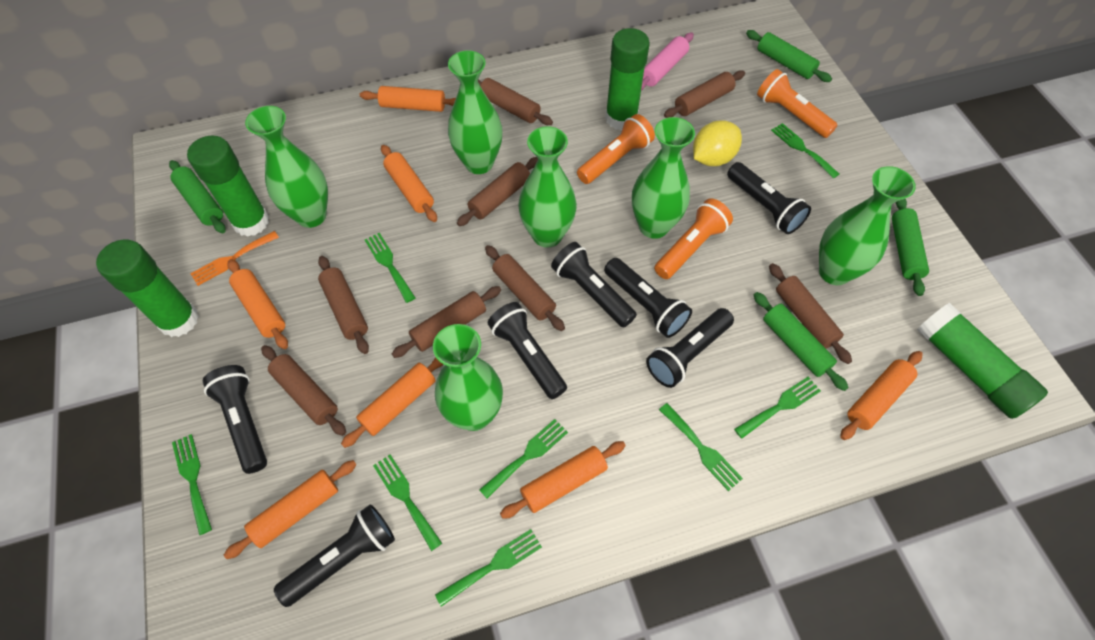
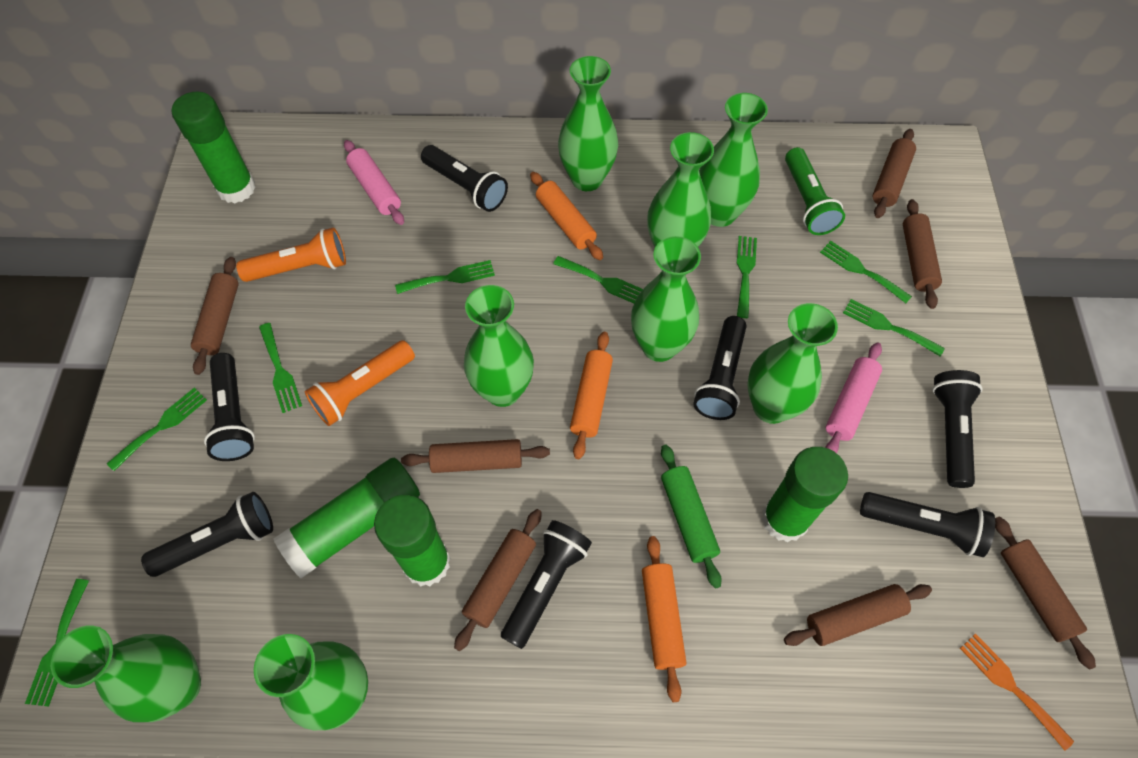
brown rolling pin: [261,345,346,436] [318,256,369,354] [392,286,501,358] [457,157,538,226] [478,78,553,125] [485,245,565,331] [664,70,745,118] [769,263,852,364] = 8 -> [191,257,239,375] [401,439,550,473] [454,509,542,651] [784,584,932,646] [873,129,916,218] [903,199,942,309] [995,516,1096,670] = 7
green flashlight: none = 0 -> [785,147,845,235] = 1
green rolling pin: [169,160,226,233] [746,30,832,82] [754,292,848,391] [892,199,929,296] = 4 -> [661,445,722,589] = 1
green vase: [245,106,328,228] [433,324,503,431] [448,50,502,174] [518,126,577,248] [632,117,695,239] [819,166,916,285] = 6 -> [51,626,201,722] [254,634,368,730] [464,285,534,407] [558,56,618,191] [631,236,701,362] [647,132,714,247] [699,93,768,227] [747,303,838,424] = 8
orange flashlight: [577,114,655,184] [654,198,733,279] [757,69,838,138] = 3 -> [236,227,346,282] [305,340,415,426] = 2
orange rolling pin: [224,460,357,559] [228,259,288,349] [341,358,444,448] [360,86,456,112] [381,145,437,222] [500,441,626,519] [840,351,923,440] = 7 -> [530,172,603,260] [570,332,613,459] [642,536,686,702] = 3
pink rolling pin: [641,32,694,91] = 1 -> [344,140,404,225] [825,342,882,453] = 2
yellow lemon: [693,120,742,166] = 1 -> none = 0

